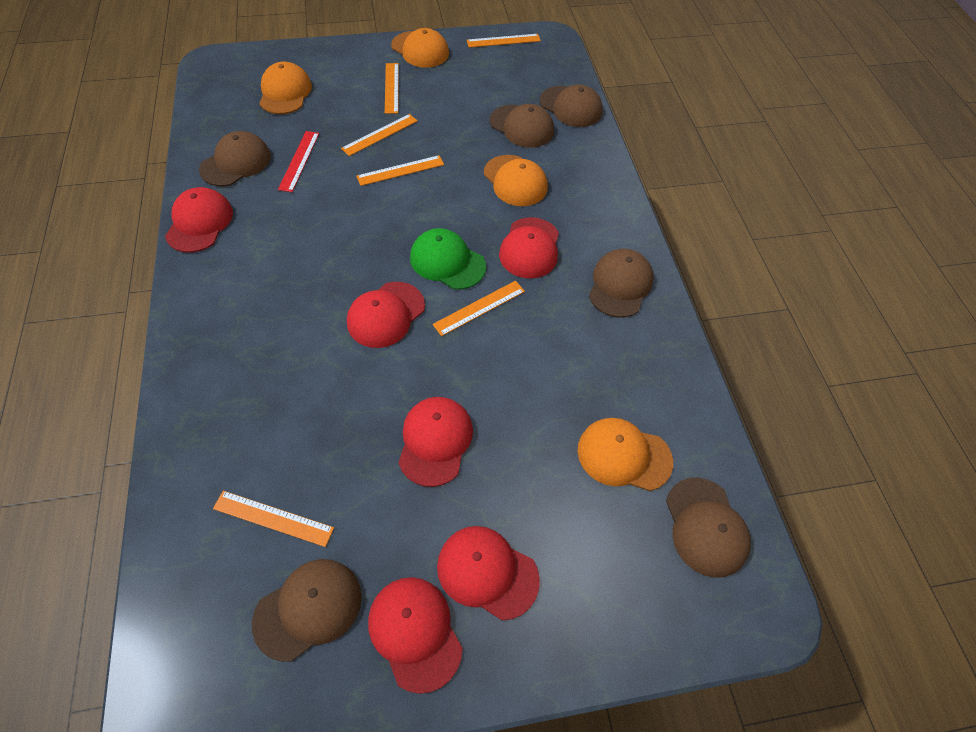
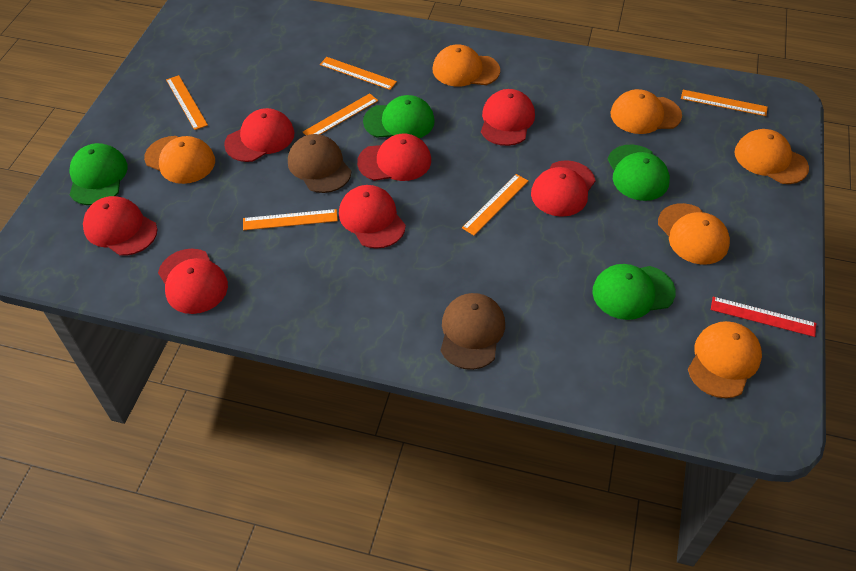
brown cap: [199,131,271,187] [252,559,362,662] [490,104,554,148] [540,85,603,127] [589,249,654,318] [666,477,751,578] = 6 -> [288,134,351,193] [441,293,505,370] = 2
green cap: [410,228,486,290] = 1 -> [70,143,128,205] [363,95,435,138] [592,264,676,320] [608,145,670,201] = 4
orange cap: [259,62,312,114] [391,28,449,68] [484,155,548,206] [577,418,673,491] = 4 -> [144,136,215,184] [433,44,500,86] [610,89,682,134] [658,203,730,265] [688,321,762,398] [734,129,809,184] = 6
red cap: [165,187,233,253] [347,282,425,348] [368,577,463,694] [398,397,473,487] [437,526,540,620] [499,217,559,279] = 6 -> [83,196,158,256] [158,249,228,314] [224,108,294,162] [339,185,406,249] [357,134,431,181] [481,89,535,146] [531,160,596,217] = 7

